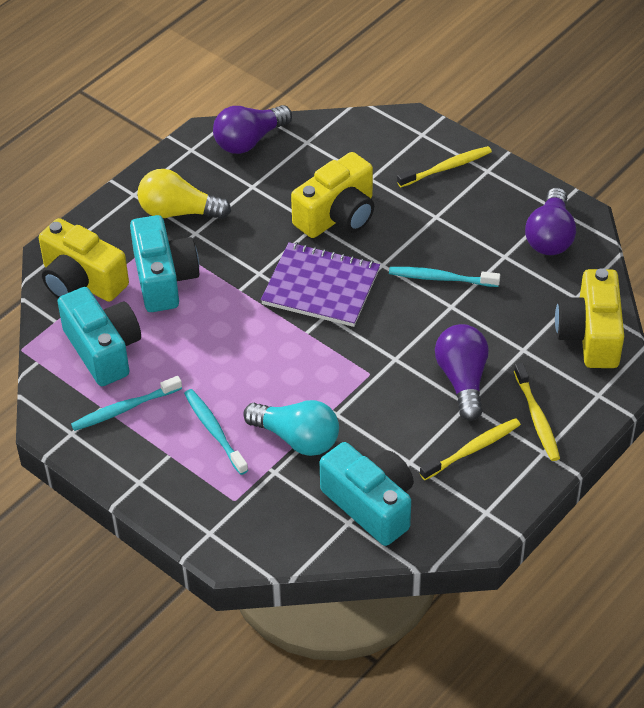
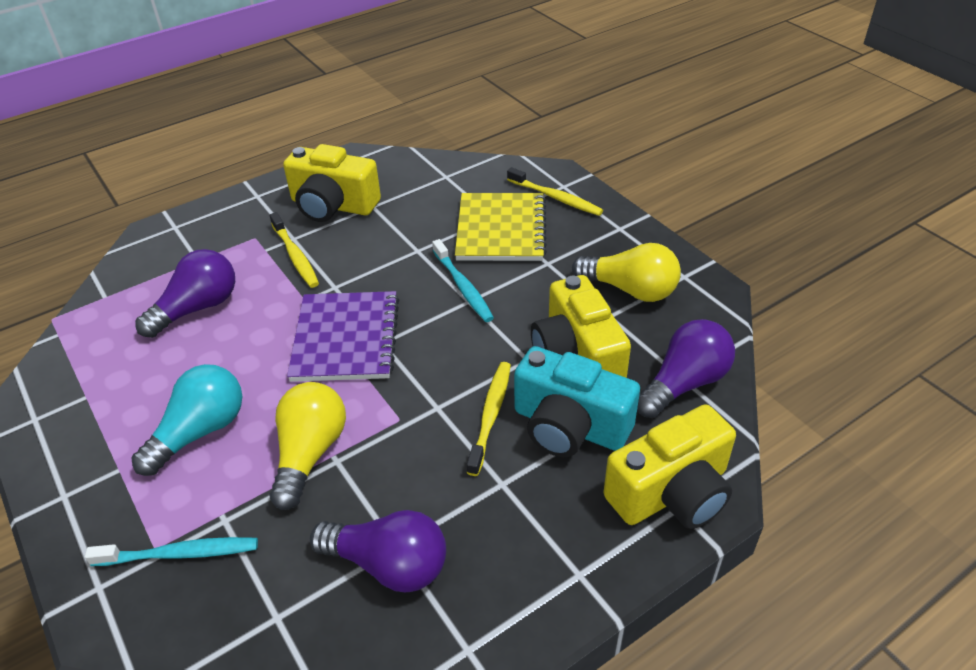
turquoise camera: [57,287,141,386] [130,215,199,312] [320,442,414,546] = 3 -> [514,346,640,457] = 1
turquoise toothbrush: [71,376,182,431] [184,389,248,475] [389,267,500,287] = 3 -> [85,537,258,566] [432,239,494,322] = 2
yellow light bulb: [137,169,231,219] = 1 -> [269,382,346,510] [572,243,681,302] = 2
yellow notebook: none = 0 -> [455,193,547,261] = 1

